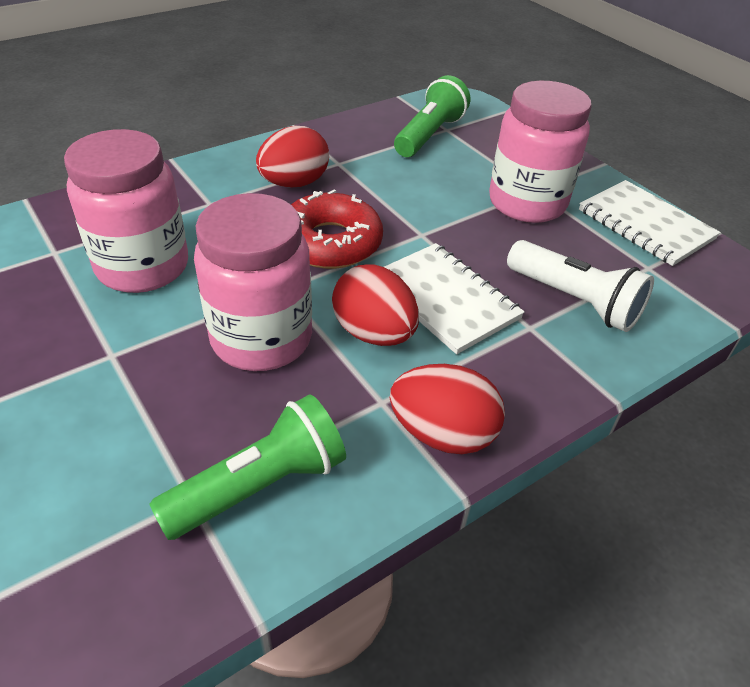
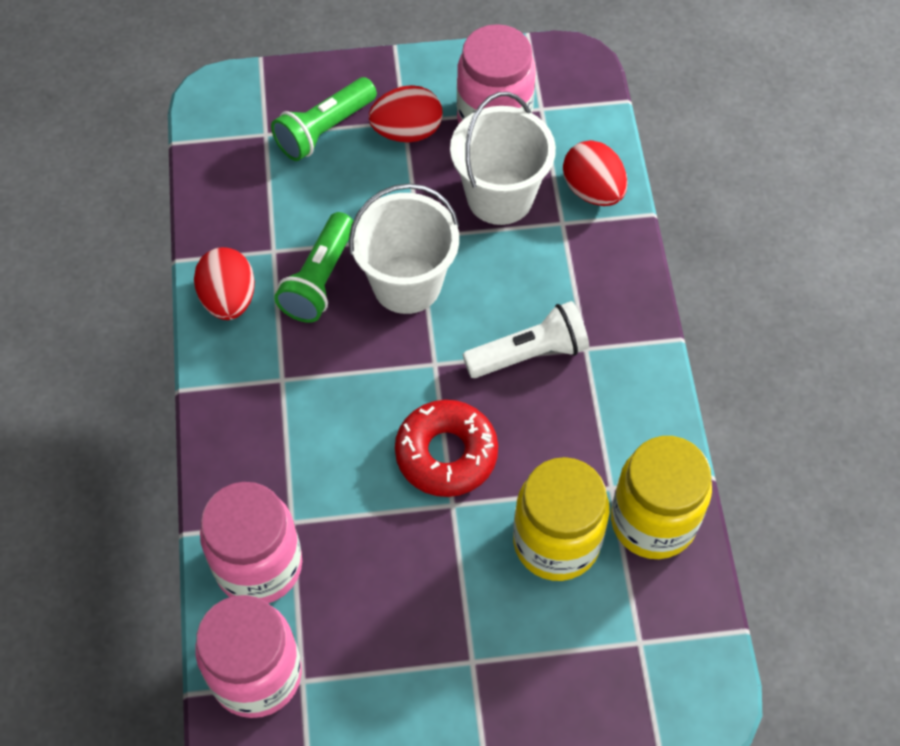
white bucket: none = 0 -> [349,183,459,314] [450,92,556,225] = 2
white notebook: [384,243,525,354] [579,180,721,266] = 2 -> none = 0
yellow jar: none = 0 -> [513,457,610,581] [611,436,712,559] = 2

